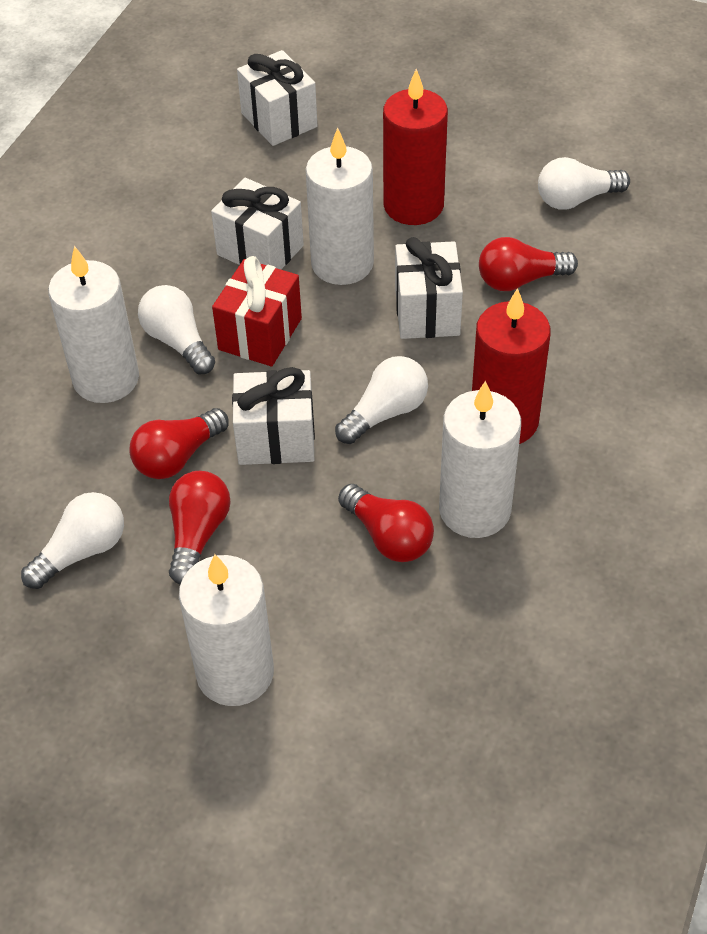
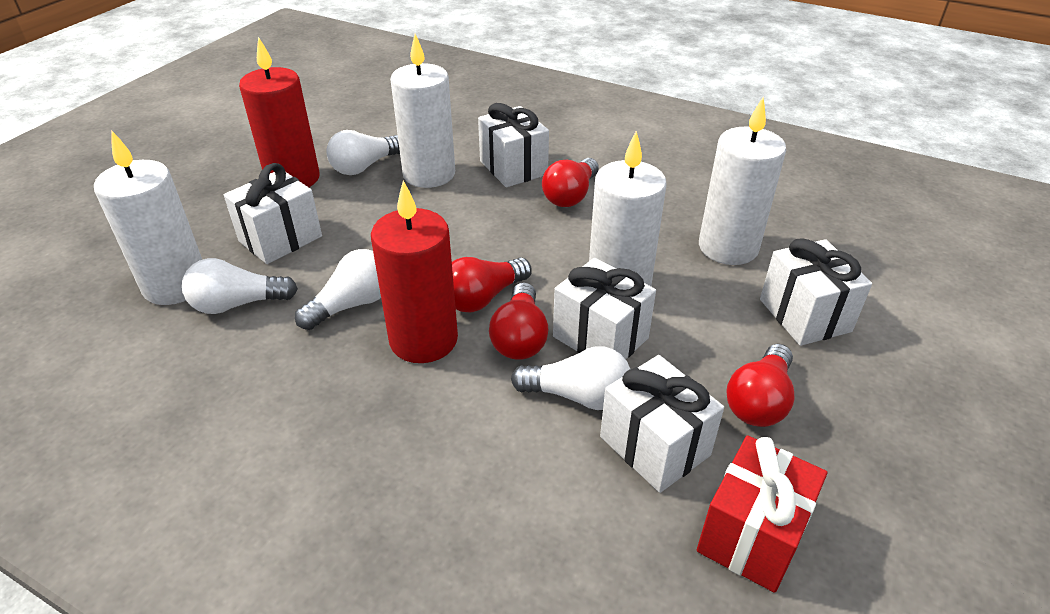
white gift: [211,178,304,269] [232,367,315,465] [237,50,317,146] [395,237,463,339] = 4 -> [224,163,322,264] [478,103,549,187] [553,258,656,360] [600,355,724,493] [760,238,872,346] = 5

